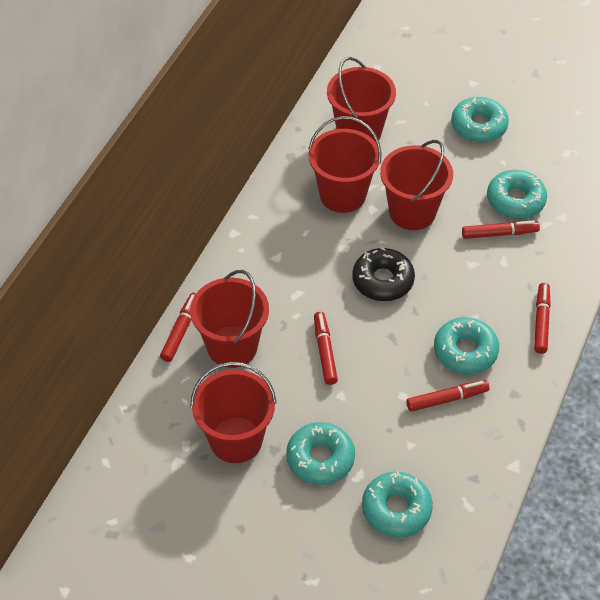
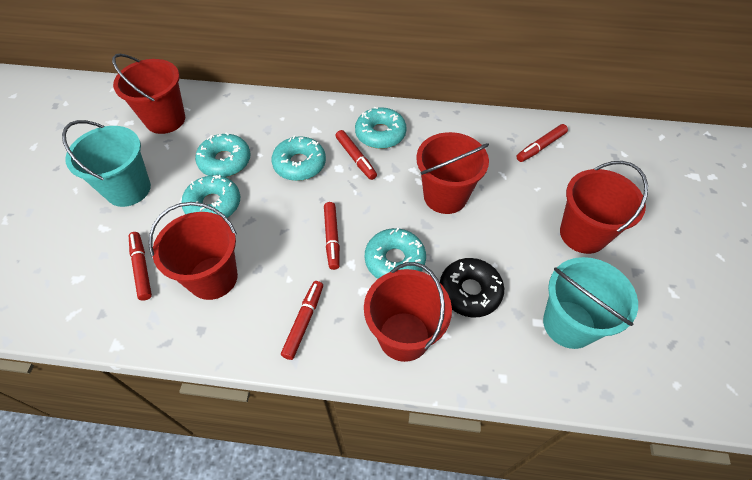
turquoise bucket: none = 0 -> [62,120,151,207] [543,257,638,349] = 2

